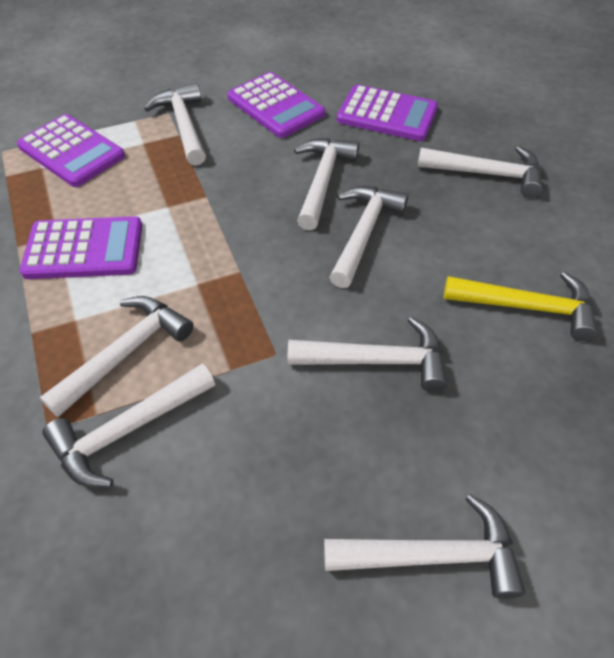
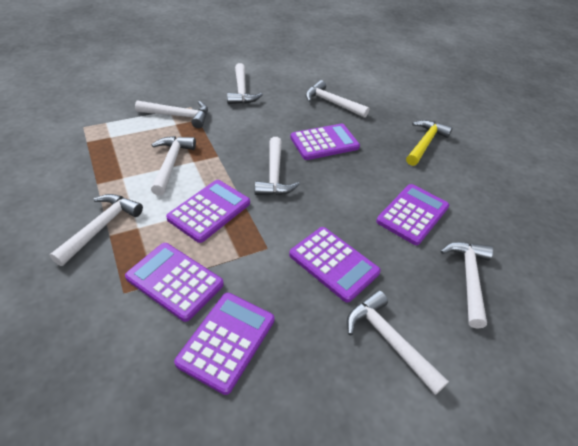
purple calculator: [17,114,125,187] [20,216,142,279] [228,72,325,138] [337,85,438,141] = 4 -> [125,243,224,322] [166,180,250,243] [174,293,275,395] [289,227,381,303] [290,124,360,160] [376,184,449,245] = 6

